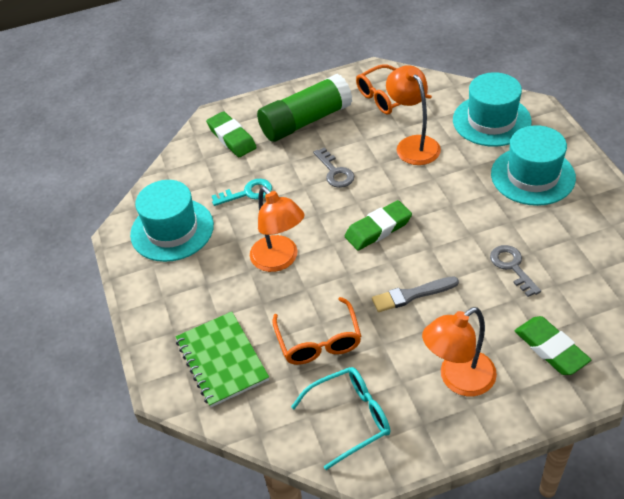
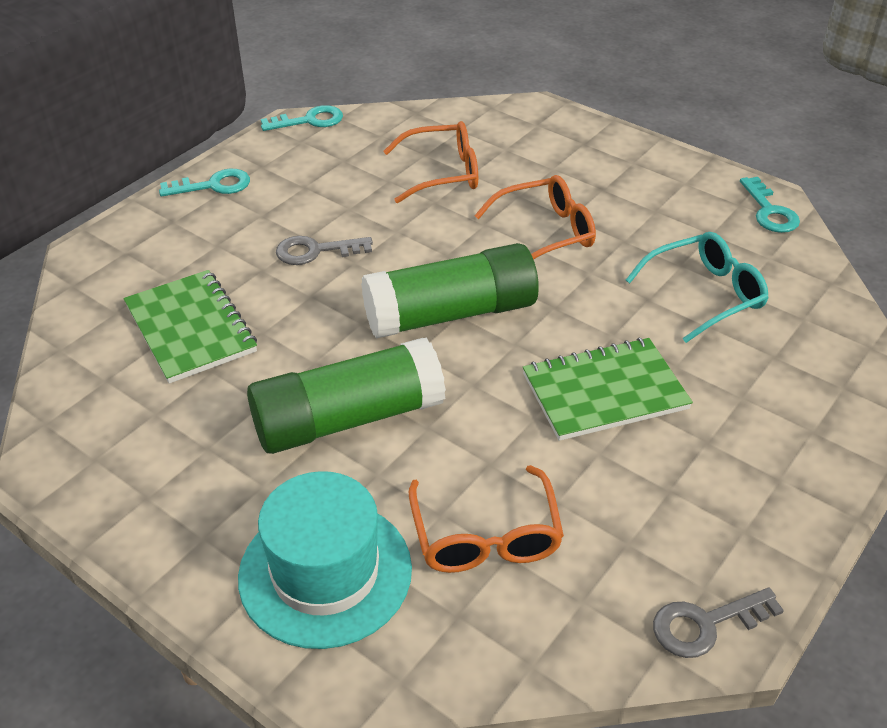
green eraser: [206,111,257,157] [344,200,412,251] [515,316,591,375] = 3 -> none = 0
green glue stick: [257,74,352,142] = 1 -> [247,337,446,454] [361,243,539,339] = 2
green notebook: [175,312,269,407] = 1 -> [124,270,257,384] [523,338,693,441] = 2
grey brush: [372,276,459,312] = 1 -> none = 0
orange glasses: [272,297,361,365] [356,64,432,115] = 2 -> [383,121,478,203] [409,465,564,573] [474,175,596,260] = 3
orange lamp: [250,186,304,272] [386,65,441,165] [422,307,497,396] = 3 -> none = 0
turquoise hat: [130,180,214,262] [453,72,532,147] [491,125,576,206] = 3 -> [238,471,412,649] = 1
turquoise key: [212,179,272,206] = 1 -> [159,169,250,197] [261,105,343,131] [740,177,800,233] = 3

